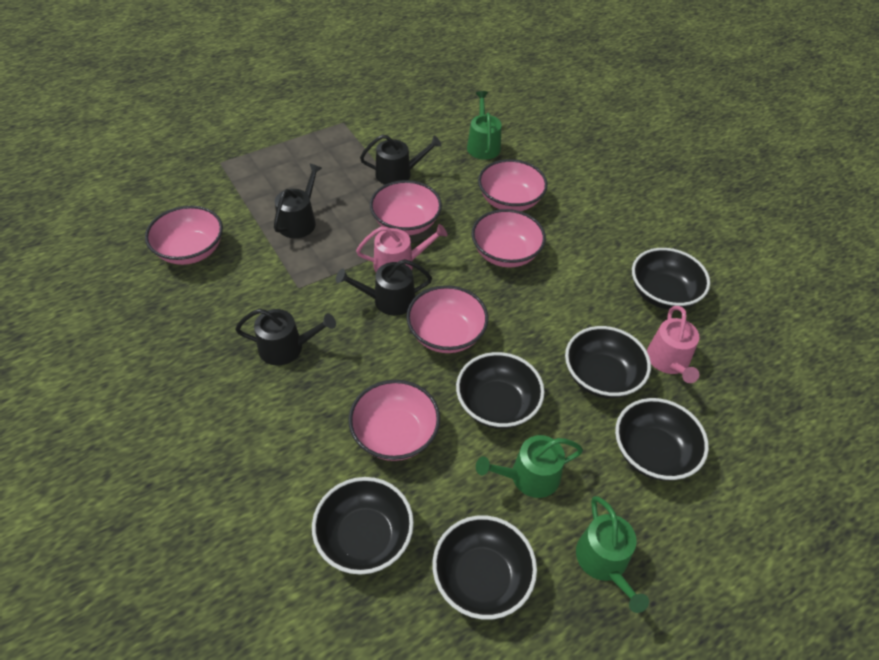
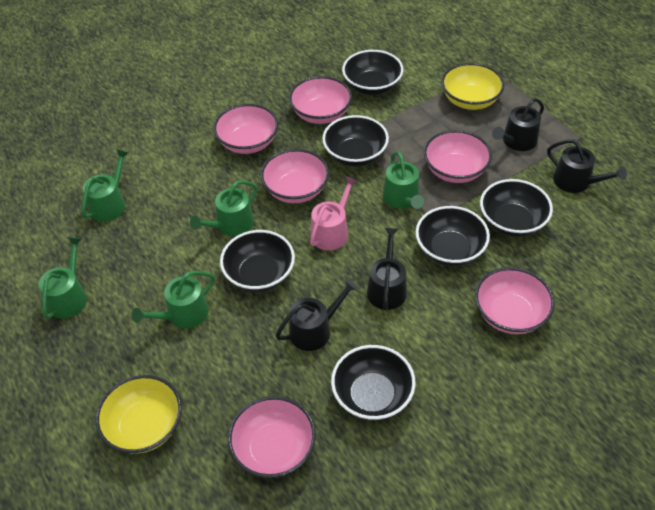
green watering can: [467,91,502,160] [476,435,583,498] [576,496,649,613] = 3 -> [39,237,87,319] [82,149,129,222] [132,271,215,328] [190,180,258,236] [383,151,424,209] = 5
pink watering can: [356,224,447,272] [647,306,699,383] = 2 -> [310,176,357,250] = 1
yellow bowl: none = 0 -> [96,375,182,454] [441,63,505,110] = 2

